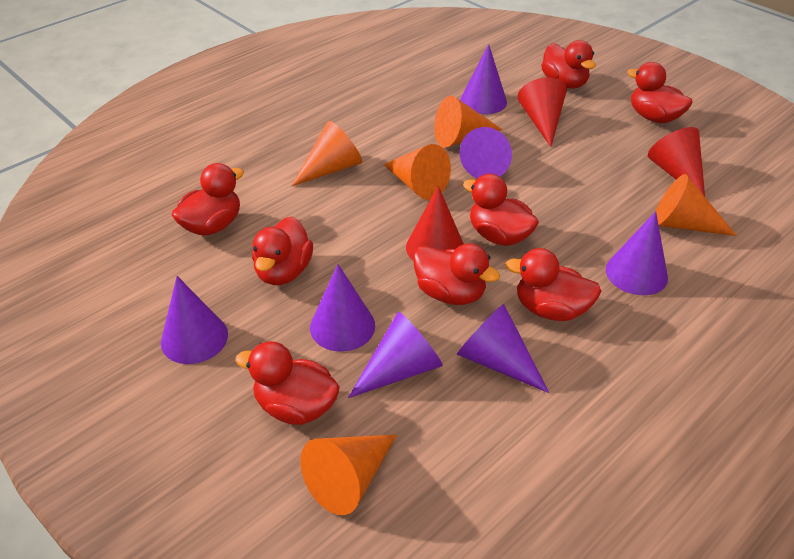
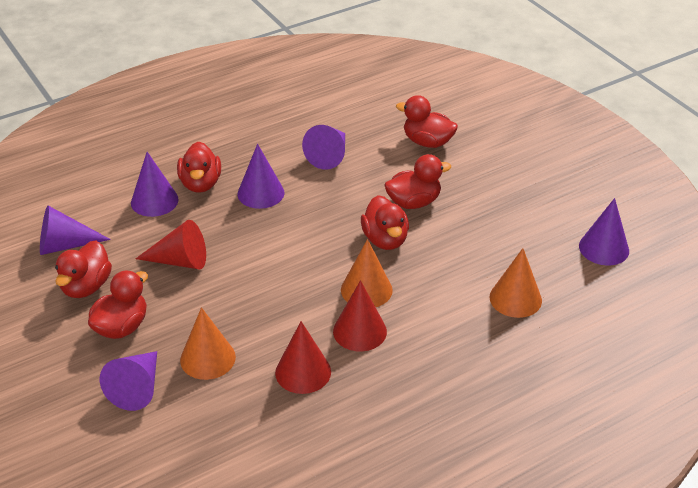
orange cone: [291,121,362,187] [300,435,397,515] [383,144,451,200] [434,96,503,148] [656,174,737,236] = 5 -> [180,307,236,380] [341,239,393,307] [490,248,542,318] = 3
purple cone: [161,276,228,364] [310,264,375,352] [348,312,443,398] [457,304,549,393] [460,44,507,114] [460,127,512,179] [606,211,668,295] = 7 -> [40,206,111,255] [100,351,157,411] [131,152,179,217] [238,144,285,209] [302,125,345,170] [579,198,629,265] = 6
red duck: [172,163,244,235] [235,341,340,425] [252,217,313,285] [413,243,500,305] [463,174,539,246] [505,248,601,321] [541,40,596,89] [627,62,693,123] = 8 -> [55,241,112,298] [88,270,148,339] [177,141,221,193] [361,195,409,250] [384,154,451,209] [396,95,458,148] = 6

